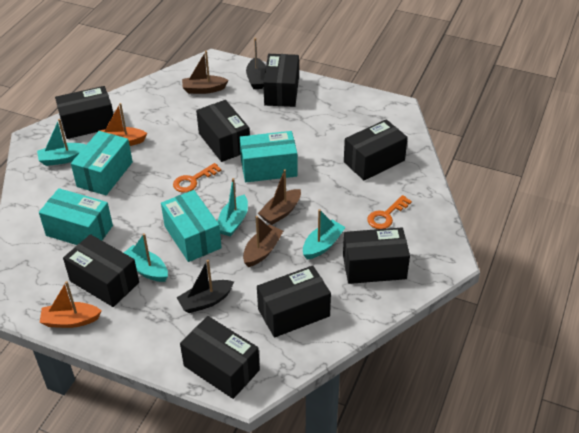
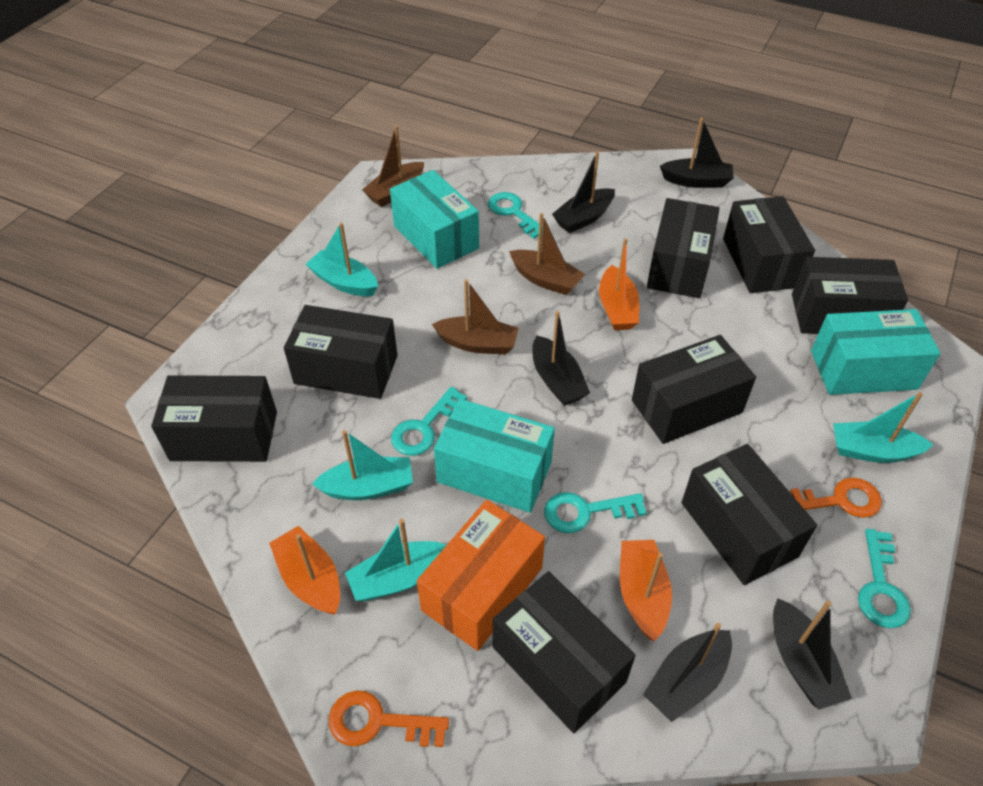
black boat: [176,259,234,313] [246,38,266,89] = 2 -> [532,311,590,406] [552,151,615,233] [643,623,732,722] [660,118,734,188] [773,598,852,710] = 5
orange boat: [40,281,102,328] [99,103,147,146] = 2 -> [269,526,340,615] [599,238,639,330] [620,540,672,641] = 3
orange box: none = 0 -> [417,500,545,651] = 1
turquoise box: [39,188,113,245] [71,131,133,195] [161,190,222,262] [239,131,297,182] = 4 -> [390,170,479,269] [434,399,555,513] [811,309,941,395] = 3
turquoise key: none = 0 -> [391,387,467,456] [488,192,543,239] [544,492,646,533] [858,529,911,628] = 4

